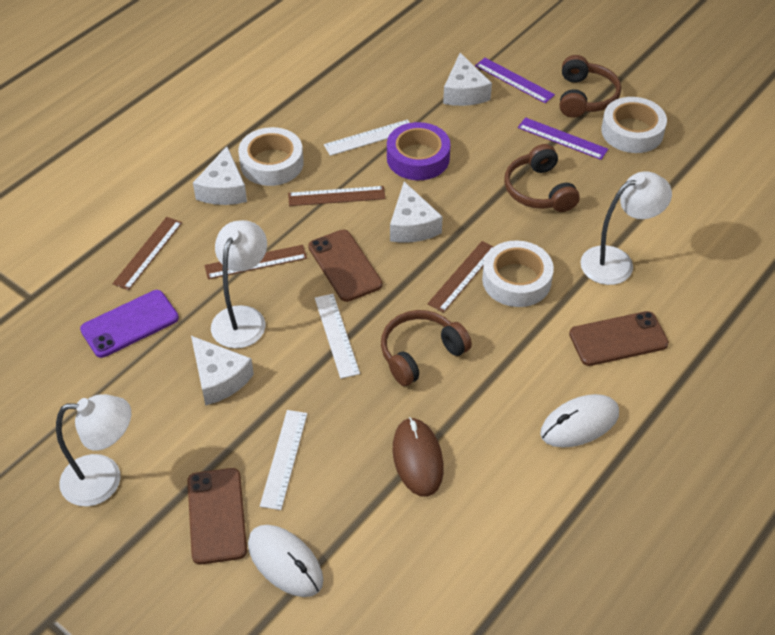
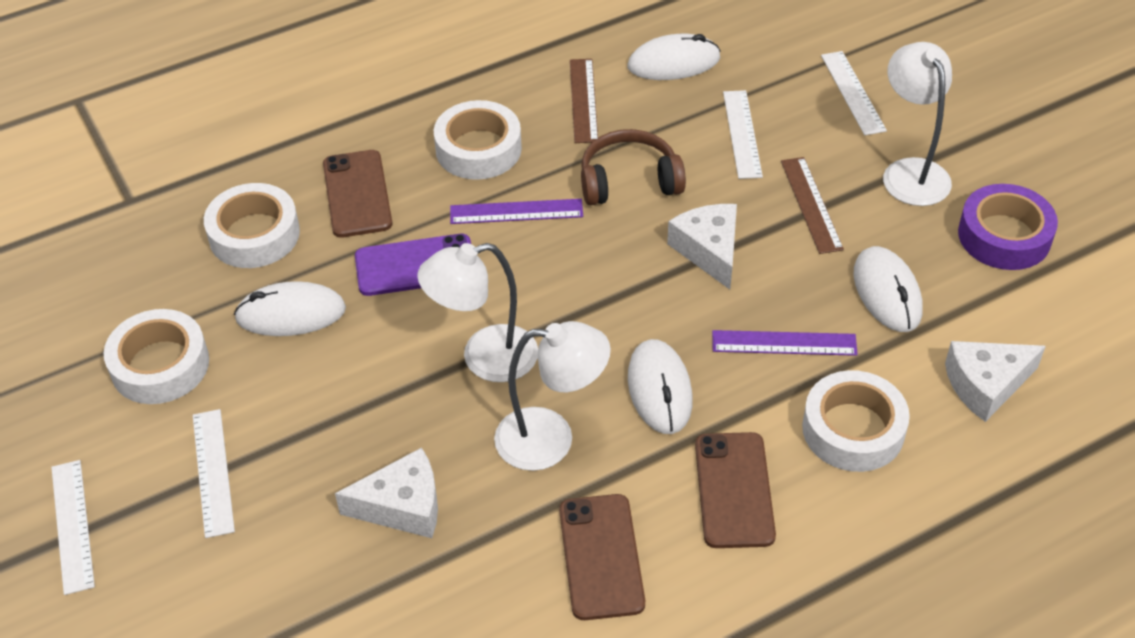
brown headphones: [381,310,472,386] [504,144,580,212] [560,55,621,117] = 3 -> [581,129,686,205] = 1
brown mouse: [393,417,444,497] = 1 -> none = 0
brown ruler: [112,217,182,290] [204,245,307,279] [288,186,385,206] [427,241,494,313] = 4 -> [570,59,598,143] [781,157,844,254] = 2
white cheese: [191,336,254,405] [193,146,247,205] [390,182,443,243] [443,53,492,106] = 4 -> [335,447,438,538] [667,204,737,289] [945,341,1046,422] = 3
white mouse: [248,525,323,597] [540,394,619,448] = 2 -> [234,281,346,336] [628,34,721,80] [628,339,693,434] [854,246,923,332] = 4
white ruler: [260,410,307,510] [315,294,360,379] [324,119,410,156] = 3 -> [51,460,95,595] [193,409,235,538] [723,90,763,179] [821,51,887,135] = 4
white tape: [238,127,304,186] [482,240,554,307] [601,97,667,153] = 3 -> [104,309,209,404] [204,183,300,268] [434,100,522,180] [802,370,910,472] = 4

